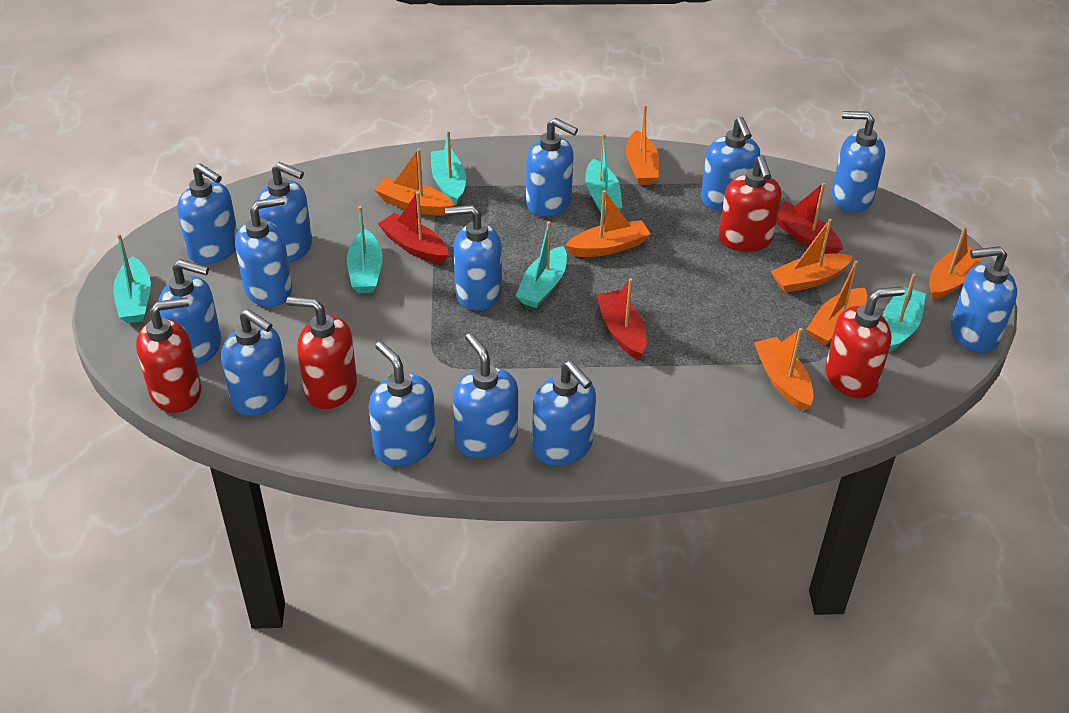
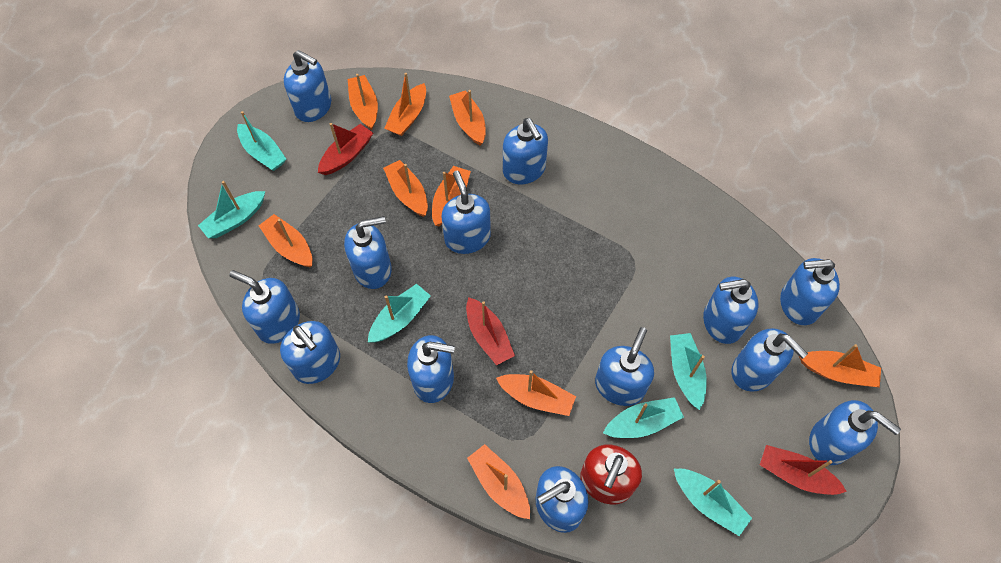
orange boat: [374,149,455,216] [565,190,651,257] [626,105,659,185] [754,328,814,411] [770,219,853,293] [806,261,867,346] [929,226,981,300] = 7 -> [259,214,312,267] [348,74,378,130] [383,160,428,217] [384,73,426,136] [432,166,471,226] [449,90,486,146] [467,444,530,519] [496,370,576,416] [799,344,881,387] = 9
red soap dispenser: [136,297,201,413] [286,296,357,409] [719,156,781,252] [825,286,905,398] = 4 -> [580,445,642,504] = 1

